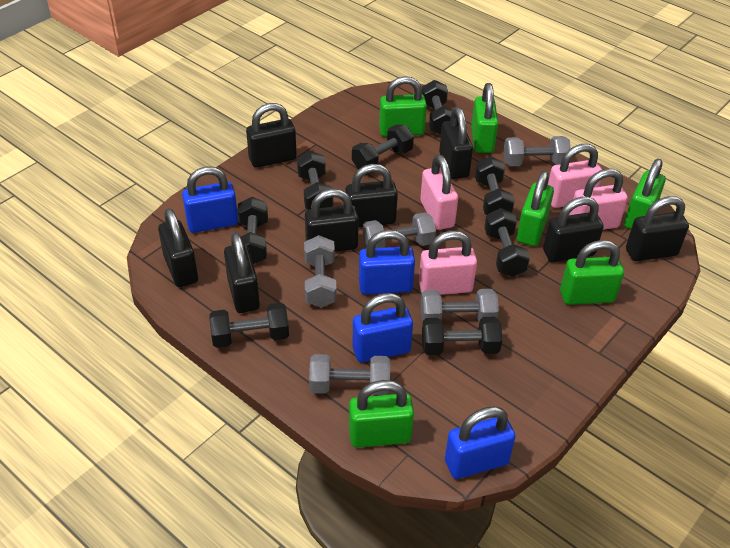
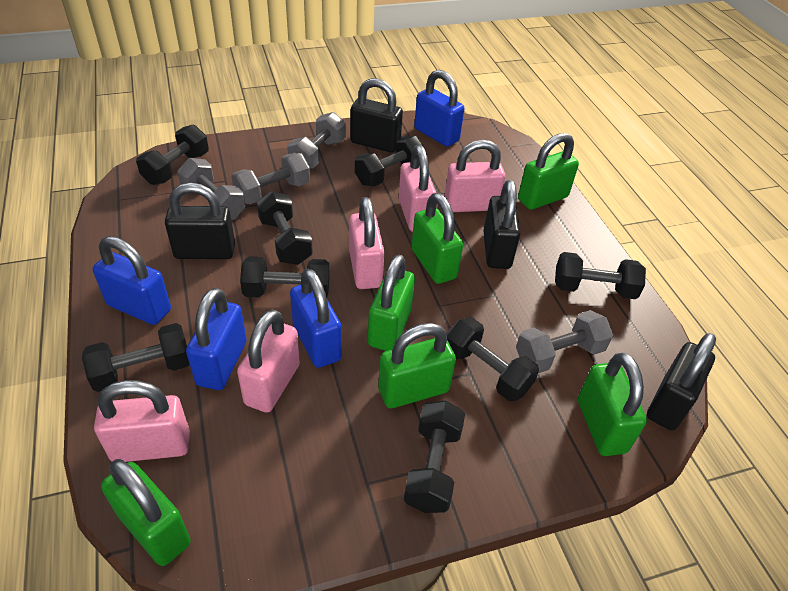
black padlock: [158,208,198,287] [224,233,260,313] [246,103,297,168] [305,189,359,252] [345,164,398,228] [439,107,473,179] [543,197,604,262] [626,196,689,261] = 8 -> [165,183,235,259] [350,78,403,153] [483,180,521,269] [647,333,716,431] = 4
grey dumbbell: [304,235,337,308] [309,354,390,395] [363,213,436,249] [420,289,499,322] [503,136,571,166] = 5 -> [177,158,245,220] [231,153,310,204] [287,112,346,169] [516,310,613,373] = 4
pink padlock: [419,231,477,295] [420,155,458,230] [548,144,602,208] [569,169,628,230] = 4 -> [94,380,190,462] [237,309,300,413] [349,197,385,289] [398,145,436,232] [444,140,505,212] = 5

